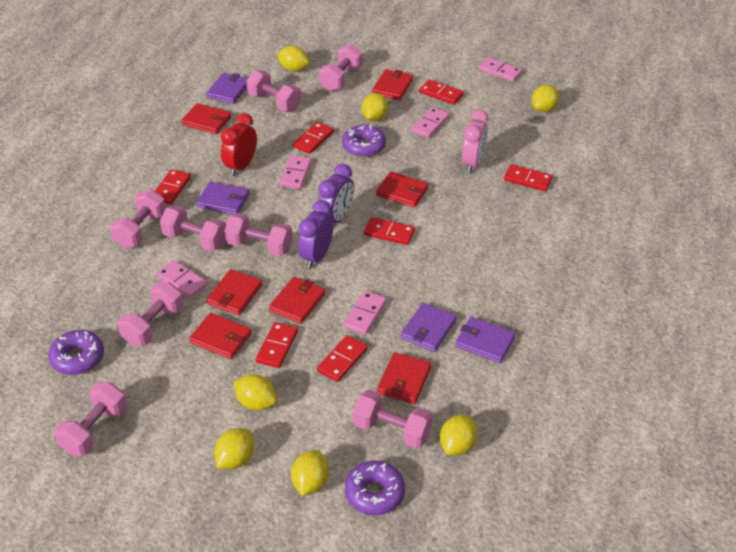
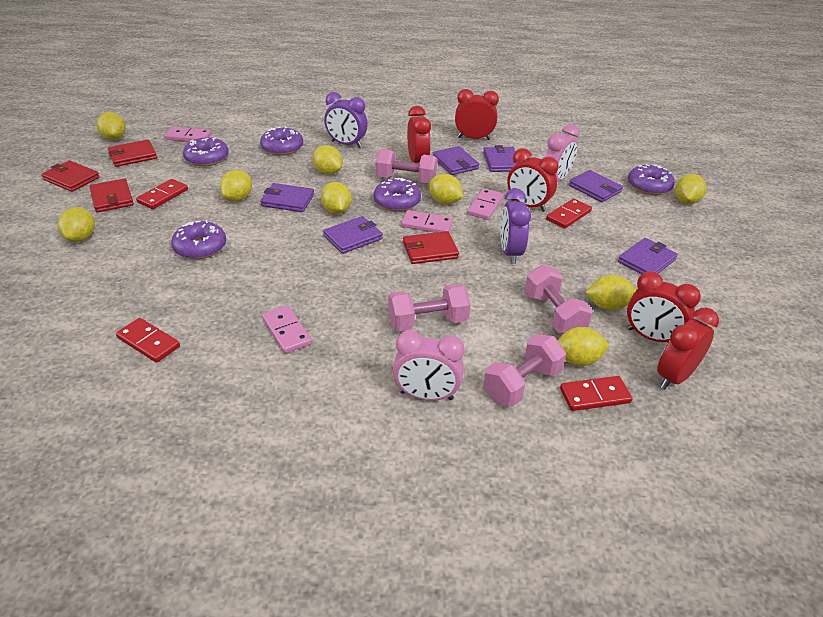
pink clock: [462,110,488,173] = 1 -> [393,330,464,401] [544,124,580,182] = 2
pink domino: [156,260,207,298] [280,155,311,189] [343,291,387,335] [411,107,449,138] [479,57,522,82] = 5 -> [165,126,212,142] [262,305,312,353] [401,210,453,233] [467,189,504,220] = 4
pink dumbbell: [54,382,127,456] [110,189,166,248] [118,282,184,346] [160,205,226,251] [224,213,293,256] [246,70,301,112] [319,44,363,91] [353,390,432,449] = 8 -> [376,149,437,183] [388,284,471,331] [483,334,566,407] [525,265,592,334] = 4
purple donut: [48,330,104,375] [342,125,386,157] [345,461,405,515] = 3 -> [171,220,226,259] [183,137,229,166] [260,126,303,156] [374,178,421,212] [628,164,675,195] = 5
purple wallet: [197,182,249,215] [206,73,248,104] [401,303,457,352] [455,317,516,363] = 4 -> [260,183,314,212] [323,216,383,254] [433,146,479,175] [483,145,518,172] [569,170,623,202] [618,238,678,274] = 6
red clock: [221,113,257,176] = 1 -> [407,106,431,164] [455,89,499,140] [507,148,559,212] [627,271,701,342] [657,308,719,389] = 5
red domino: [155,169,191,205] [255,322,298,368] [293,122,334,154] [317,335,368,382] [364,217,415,245] [419,79,464,105] [504,164,553,192] = 7 -> [116,318,180,363] [136,179,188,209] [546,198,592,229] [560,376,633,411] = 4
red wallet: [181,103,231,134] [189,313,252,359] [207,269,262,315] [269,277,325,324] [372,69,413,100] [376,172,429,208] [377,352,431,404] = 7 -> [41,160,100,192] [89,179,134,213] [108,140,157,167] [403,231,459,264] = 4
yellow lemon: [214,428,254,469] [234,374,277,411] [277,46,309,71] [291,450,329,496] [362,93,388,122] [440,415,478,456] [532,85,559,112] = 7 -> [58,207,95,242] [97,112,126,140] [220,170,252,201] [312,145,343,175] [321,182,352,214] [429,174,463,204] [558,327,609,366] [585,275,636,310] [675,174,706,204] = 9

